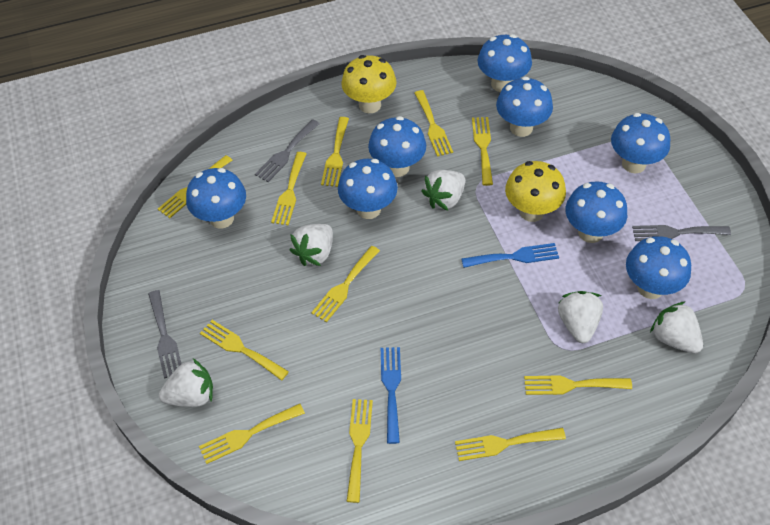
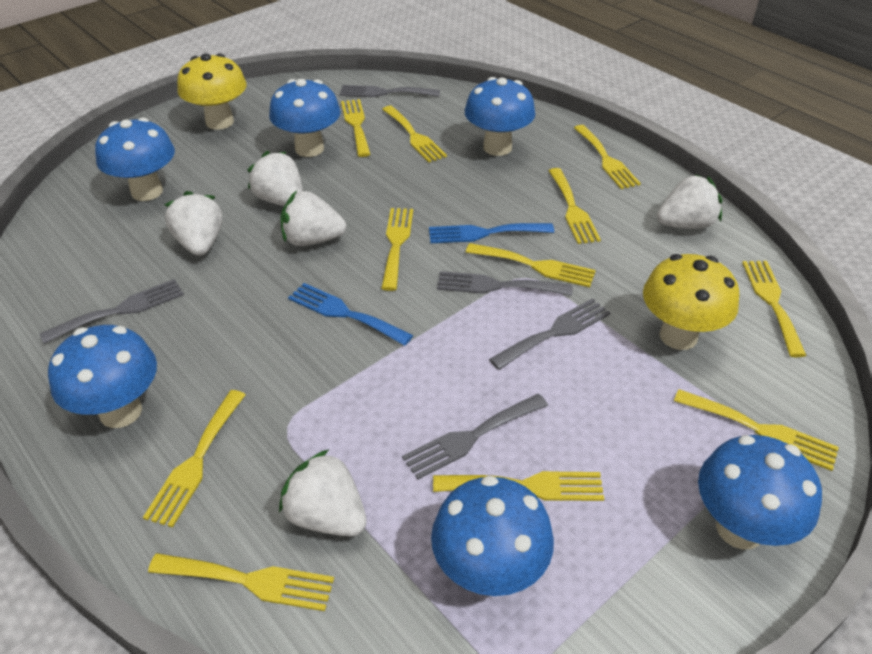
blue mushroom: [186,168,246,229] [338,159,398,219] [368,116,426,177] [478,34,532,92] [496,76,553,137] [565,181,627,243] [611,113,670,173] [626,236,691,299] = 8 -> [48,325,157,428] [95,118,175,201] [269,79,341,157] [431,476,554,596] [465,77,536,156] [698,435,822,550] = 6
grey fork: [148,290,181,379] [255,119,320,182] [632,225,731,241] = 3 -> [39,279,184,344] [339,85,440,97] [402,394,548,479] [437,271,573,296] [489,298,610,370] = 5

